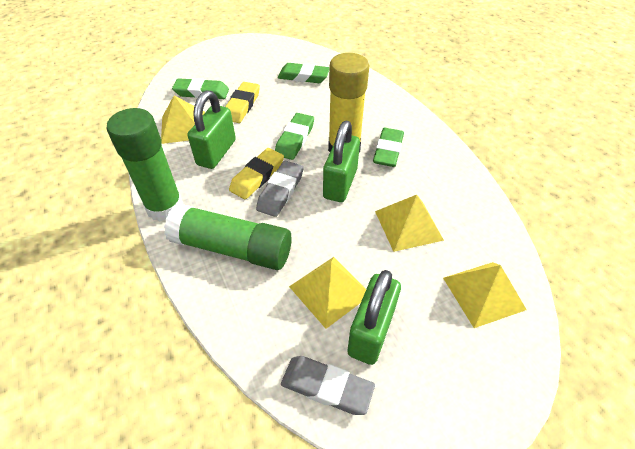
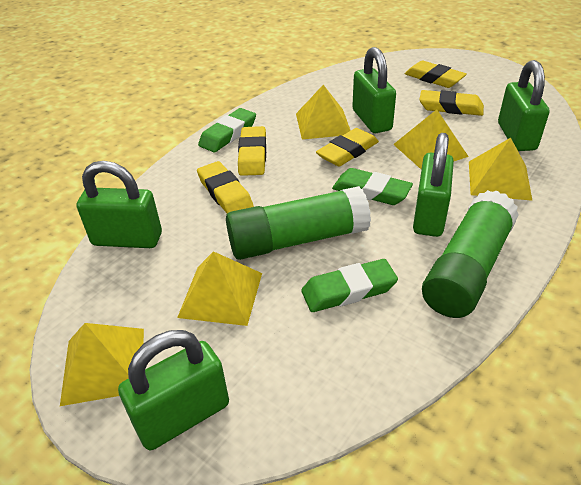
green eraser: [172,78,229,99] [275,113,314,160] [278,63,329,83] [373,128,404,167] = 4 -> [198,108,256,152] [301,259,398,312] [332,168,413,205] = 3
green padlock: [188,91,236,169] [323,121,360,202] [347,270,401,365] = 3 -> [77,161,162,248] [118,330,229,450] [352,47,396,133] [413,133,454,237] [498,60,549,151] = 5
grey eraser: [256,161,304,217] [281,356,375,415] = 2 -> none = 0
yellow eraser: [225,82,260,123] [229,148,284,199] = 2 -> [197,161,254,214] [238,126,266,176] [316,128,379,167] [405,61,467,88] [419,90,484,116] = 5
yellow glue stick: [328,53,369,152] = 1 -> none = 0
yellow pyramid: [161,95,205,144] [289,257,366,329] [375,195,444,252] [443,262,527,328] = 4 -> [60,323,144,406] [177,251,262,326] [296,85,351,139] [393,109,469,170] [469,138,533,201] = 5

